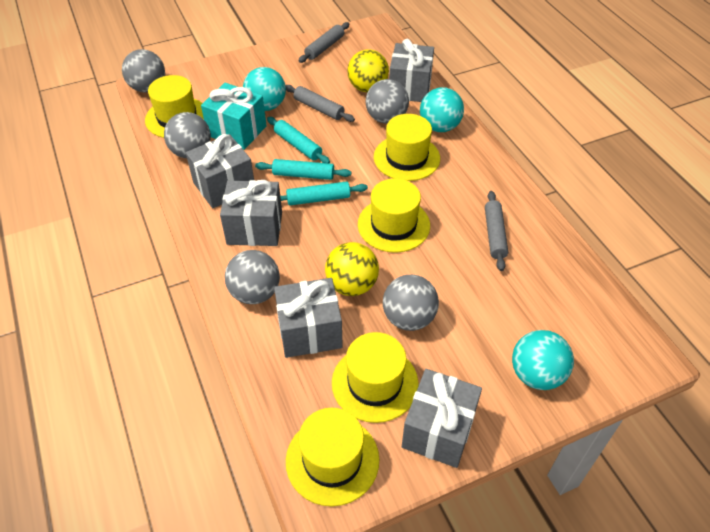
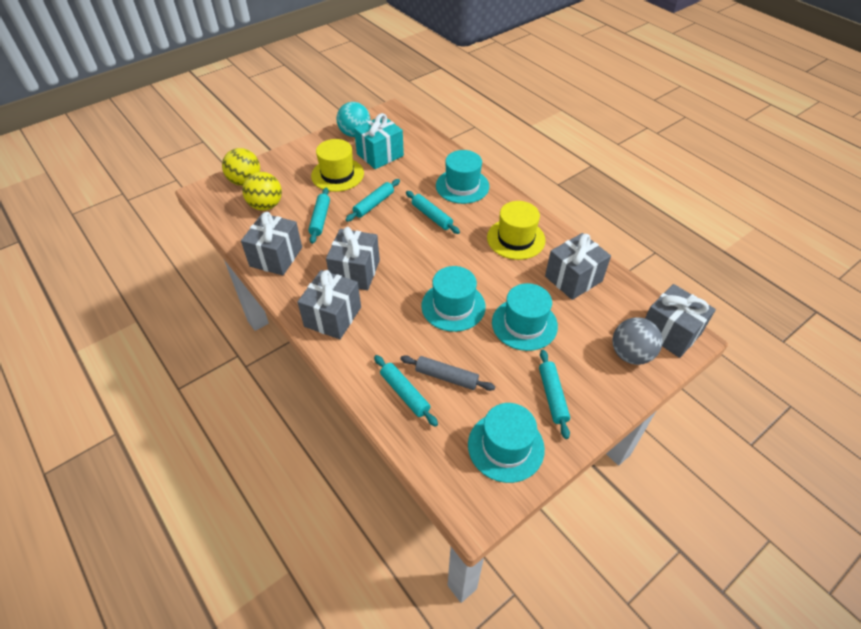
grey ball: [122,49,165,92] [164,112,211,158] [225,250,280,304] [366,79,409,124] [383,275,439,331] = 5 -> [613,317,662,365] = 1
grey rolling pin: [285,85,355,122] [298,22,349,63] [485,191,508,271] = 3 -> [400,355,495,391] = 1
turquoise ball: [243,67,286,111] [420,87,464,132] [512,330,574,390] = 3 -> [337,102,370,137] = 1
turquoise hat: none = 0 -> [421,266,486,332] [436,150,489,204] [468,403,545,483] [492,283,558,351] = 4
turquoise rolling pin: [255,159,351,180] [267,117,330,164] [280,181,368,205] = 3 -> [308,188,330,244] [345,179,400,222] [374,355,438,427] [406,191,460,234] [539,350,570,439] = 5
yellow hat: [145,75,204,138] [286,408,379,506] [332,332,419,423] [358,178,430,253] [374,114,440,181] = 5 -> [311,139,364,192] [487,201,546,260] = 2

